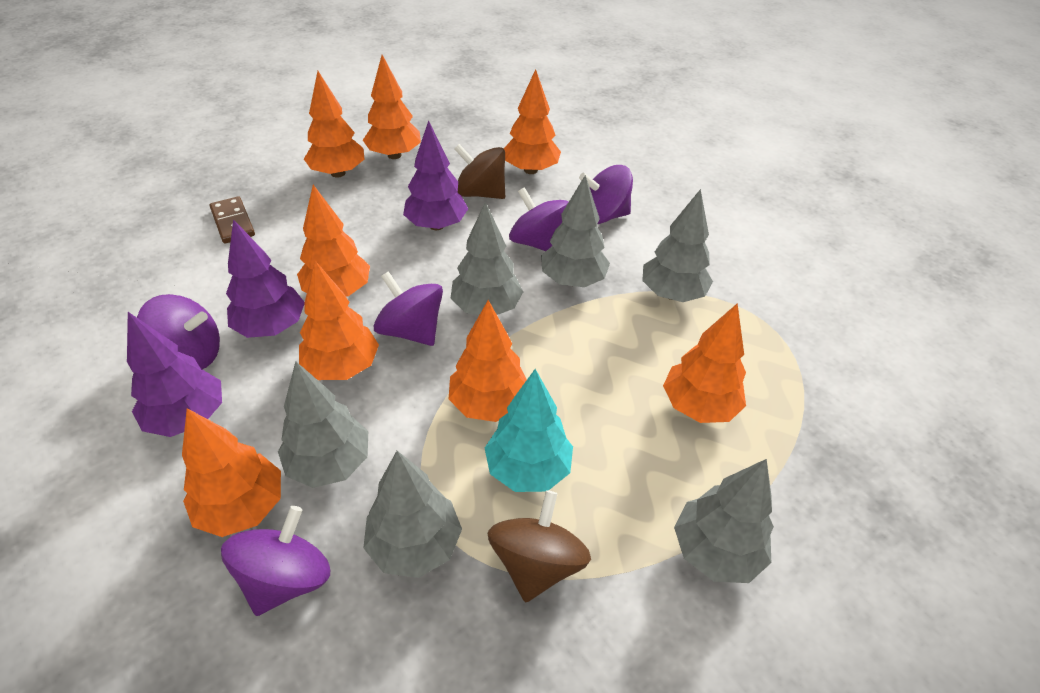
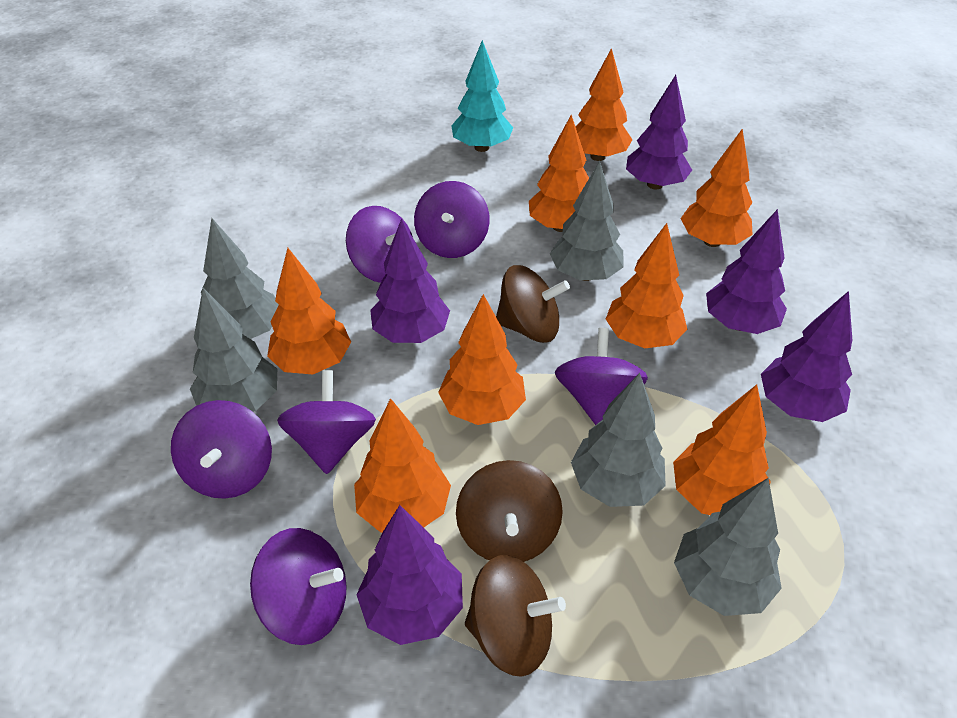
brown domino: [210,196,255,244] = 1 -> none = 0
brown spinning top: [454,144,505,199] [488,490,591,602] = 2 -> [456,460,563,562] [465,555,566,677] [496,265,570,343] = 3
grey tree: [278,361,368,488] [363,451,462,578] [451,201,523,315] [541,175,610,287] [642,189,713,302] [674,459,774,583] = 6 -> [190,288,277,412] [201,218,279,339] [550,161,624,281] [571,373,666,507] [674,478,782,616] = 5
purple spinning top: [137,294,220,369] [221,506,330,616] [374,271,443,346] [509,187,568,251] [579,165,633,224] = 5 -> [171,400,272,499] [250,528,347,645] [277,370,376,474] [346,206,413,283] [414,181,490,258] [555,328,648,425] = 6
purple tree: [127,312,222,437] [226,219,305,338] [403,120,468,230] = 3 -> [356,505,463,645] [370,219,450,343] [626,75,692,189] [706,209,787,334] [761,291,852,422] = 5

